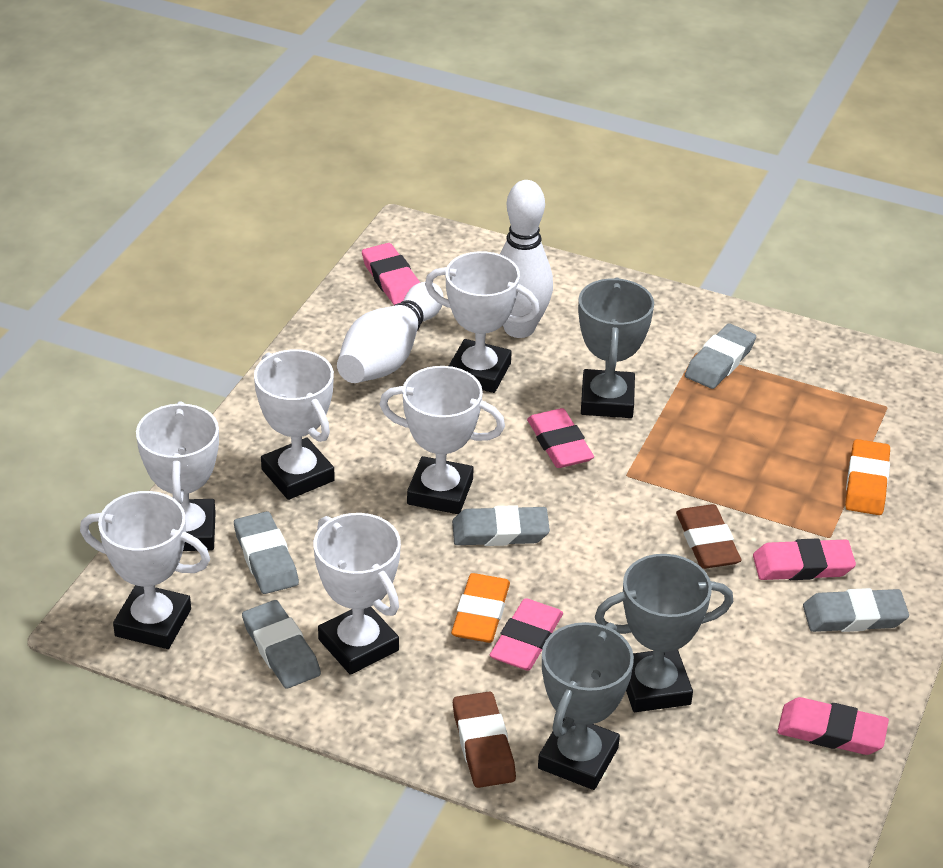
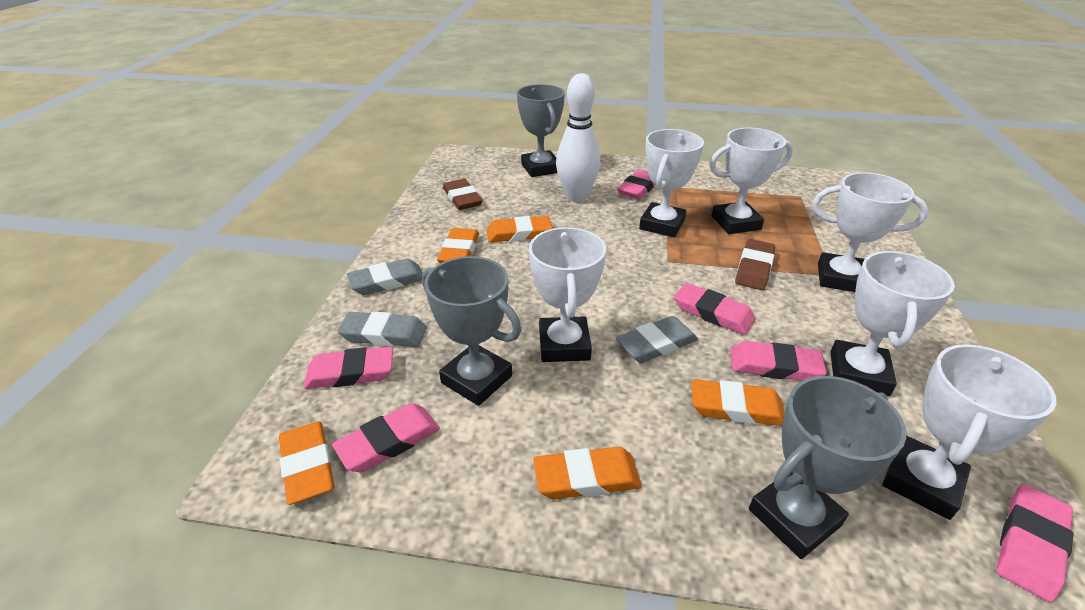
grey eraser: [234,511,299,594] [242,600,321,689] [452,505,550,546] [685,323,756,389] [803,588,909,632] = 5 -> [338,312,427,347] [347,258,423,295] [616,316,698,363] = 3
orange eraser: [451,573,510,643] [845,439,890,515] = 2 -> [279,421,335,505] [437,228,479,263] [487,216,553,242] [533,447,642,499] [691,379,784,426] = 5
pink eraser: [362,243,420,305] [490,598,563,671] [527,408,594,468] [753,538,856,580] [777,697,889,755] = 5 -> [304,347,393,389] [332,403,440,473] [617,170,655,199] [674,283,755,335] [731,341,827,381] [996,484,1074,602] = 6
white bowling pin: [337,282,443,383] [500,180,553,338] = 2 -> [556,73,600,202] = 1

